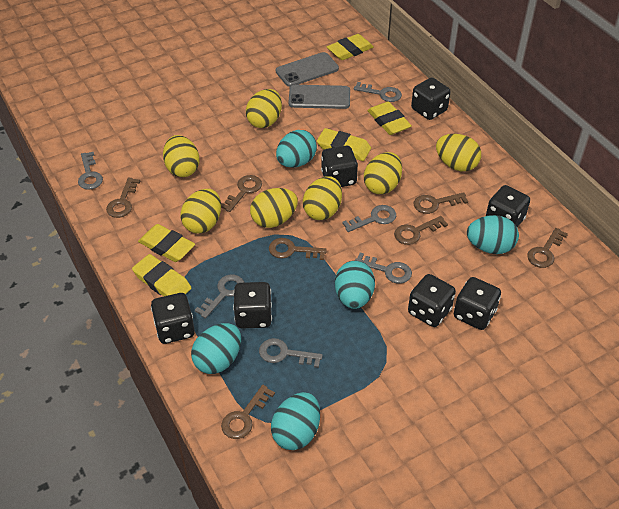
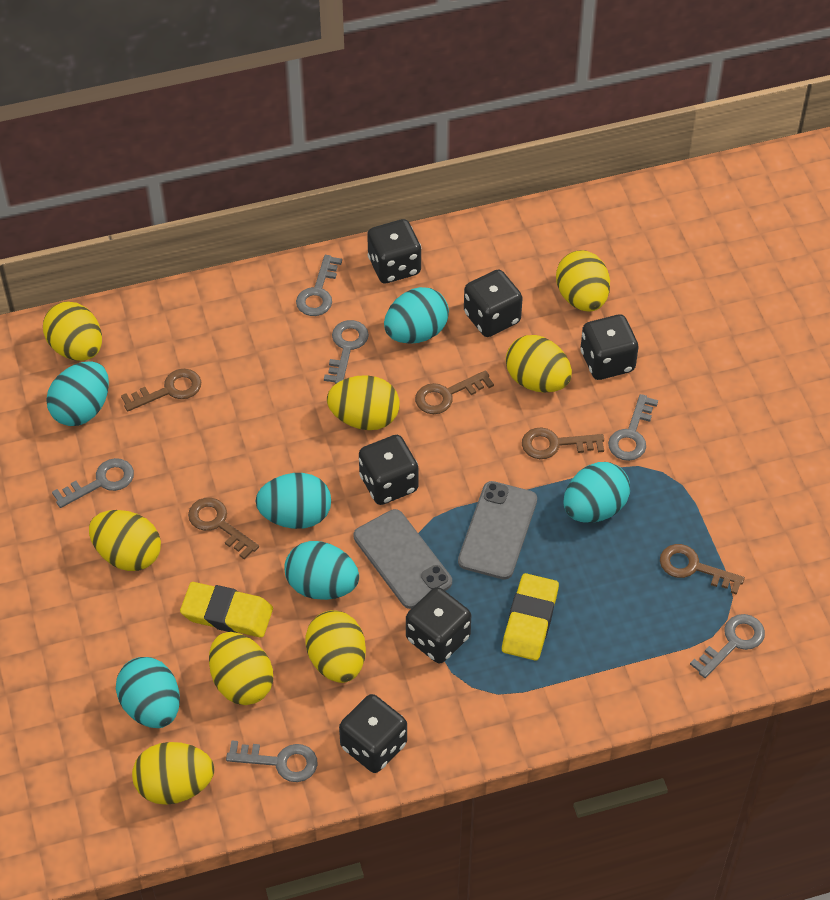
black dice: [151,293,195,344] [233,282,272,329] [321,146,358,187] [408,274,456,327] [411,78,450,120] [454,277,501,330] [486,185,530,227] = 7 -> [339,694,407,773] [359,435,418,505] [367,219,421,283] [406,587,471,663] [464,269,523,337] [581,314,639,380] = 6
brown key: [106,178,140,218] [221,175,262,212] [221,385,275,439] [269,238,327,260] [394,216,448,245] [413,192,468,214] [527,228,568,268] = 7 -> [121,369,201,411] [188,498,259,559] [415,370,494,414] [522,427,604,459] [660,544,745,595] = 5
turquoise egg: [191,323,241,374] [271,392,320,450] [276,130,317,168] [335,261,375,309] [467,215,519,254] = 5 -> [46,361,109,426] [116,657,180,728] [255,473,331,529] [284,541,359,600] [384,287,449,344] [563,462,630,523] = 6
yellow egg: [163,135,200,177] [181,189,221,234] [246,89,282,128] [250,188,298,228] [303,176,342,220] [364,152,402,194] [436,134,481,171] = 7 -> [43,301,102,361] [89,510,161,571] [132,742,214,805] [209,632,273,705] [305,610,366,683] [327,375,399,430] [506,335,572,393] [556,250,610,311] = 8
yellow eraser: [132,254,191,296] [138,224,195,262] [317,128,371,161] [327,34,374,60] [367,102,412,135] = 5 -> [180,582,273,638] [502,573,559,661] = 2

